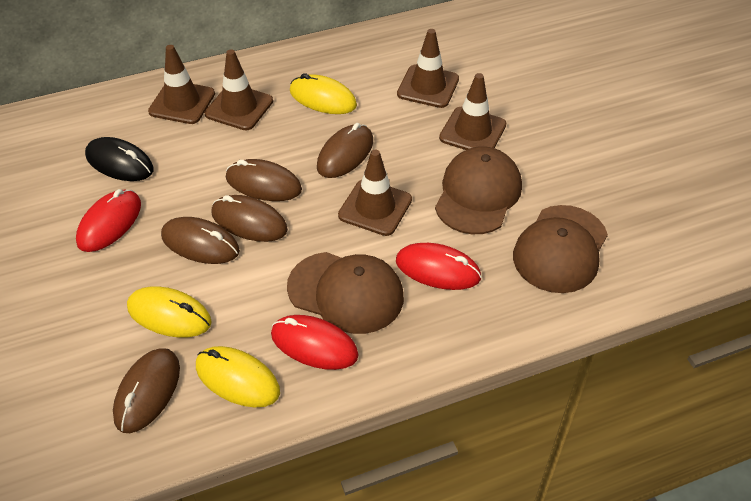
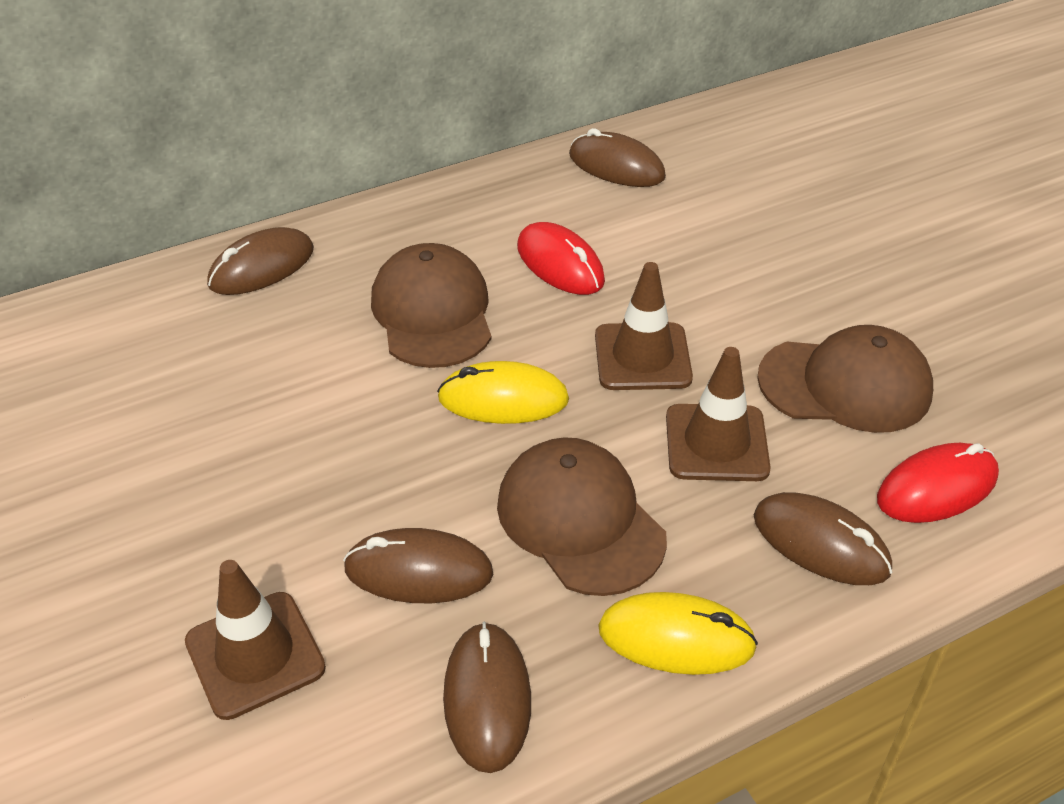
black mouse: [85,137,154,181] = 1 -> none = 0
brown traffic cone: [148,45,215,124] [205,49,273,130] [338,150,412,236] [397,29,459,108] [439,73,506,150] = 5 -> [185,560,326,720] [595,262,693,390] [666,347,771,481] = 3
red mouse: [76,189,141,252] [271,315,359,370] [396,243,482,290] = 3 -> [517,222,605,295] [877,443,999,523] = 2
yellow mouse: [127,286,212,338] [196,346,280,407] [290,73,357,114] = 3 -> [437,361,569,424] [598,592,758,675] = 2

